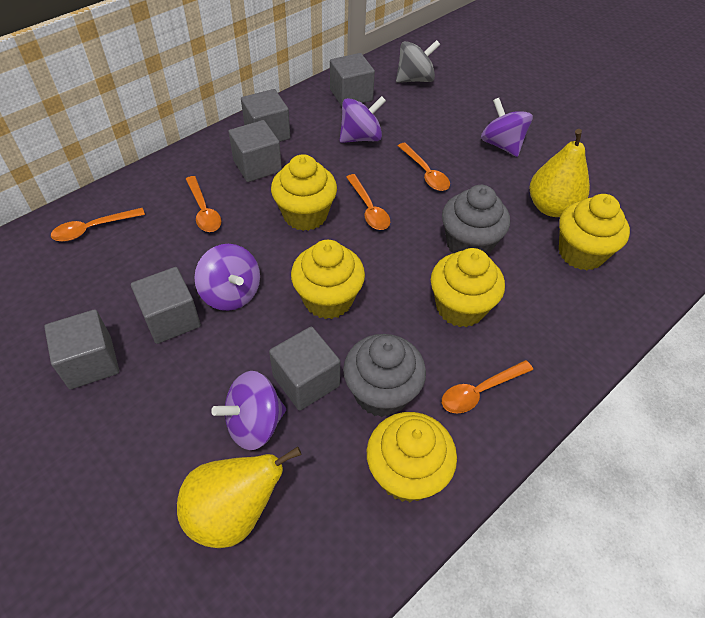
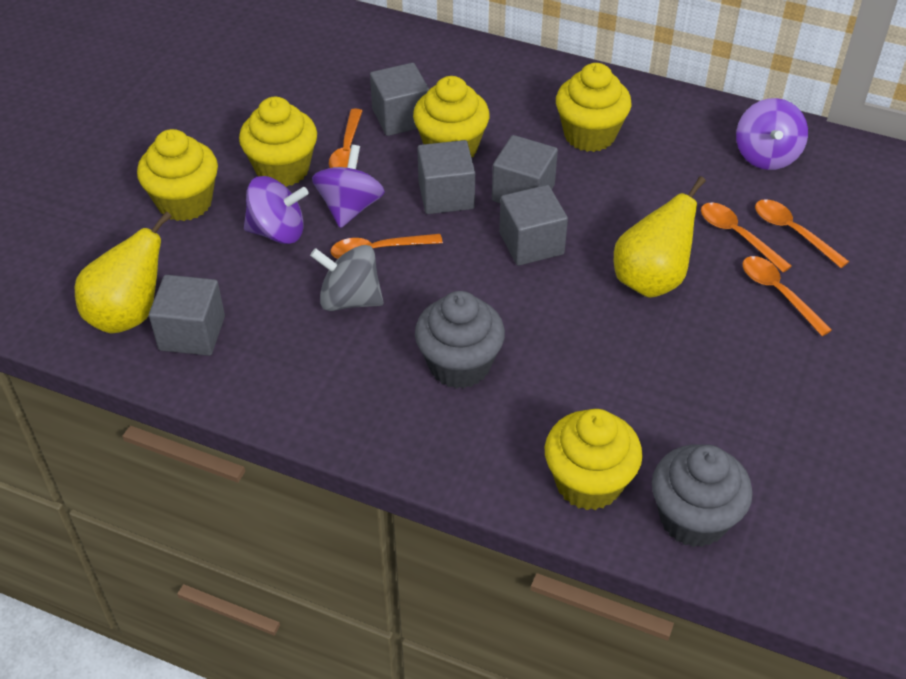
grey cube: [44,309,119,389] [131,267,201,344] [229,120,282,182] [241,89,290,142] [269,327,340,411] [330,53,375,106] = 6 -> [149,275,225,356] [370,63,429,136] [418,140,475,214] [492,135,558,203] [499,185,568,266] = 5
purple spinning top: [194,244,260,311] [211,371,286,450] [340,96,386,143] [481,98,533,157] = 4 -> [244,176,309,244] [312,145,385,228] [736,98,808,170] = 3

